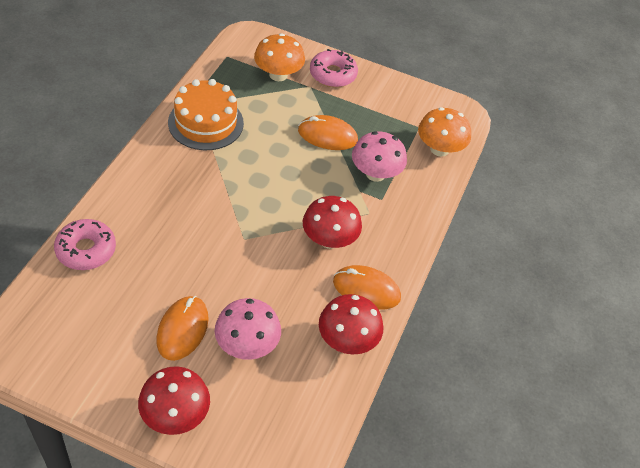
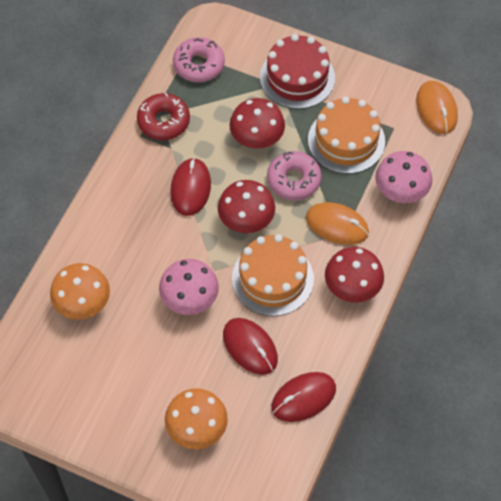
orange cake: [168,79,244,150] = 1 -> [232,234,314,316] [308,96,385,174] = 2
orange mouse: [156,296,209,361] [298,115,358,150] [333,265,401,310] = 3 -> [306,202,369,245] [416,81,458,134] = 2
red cake: none = 0 -> [260,34,335,109] = 1
red donut: none = 0 -> [137,93,190,140] = 1
red mouse: none = 0 -> [170,157,211,216] [223,318,278,375] [271,372,336,422] = 3

